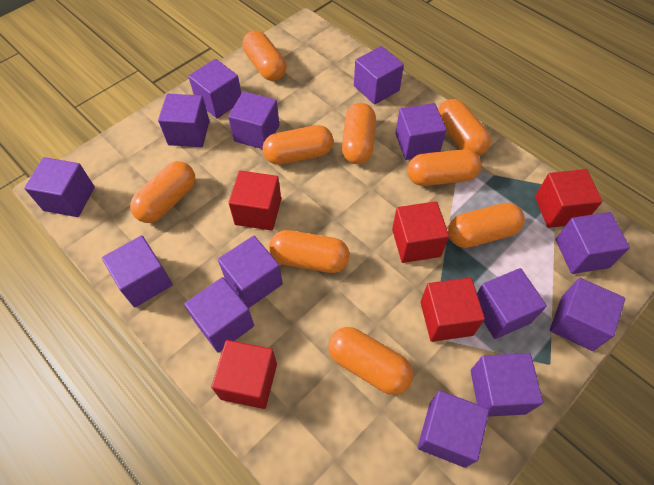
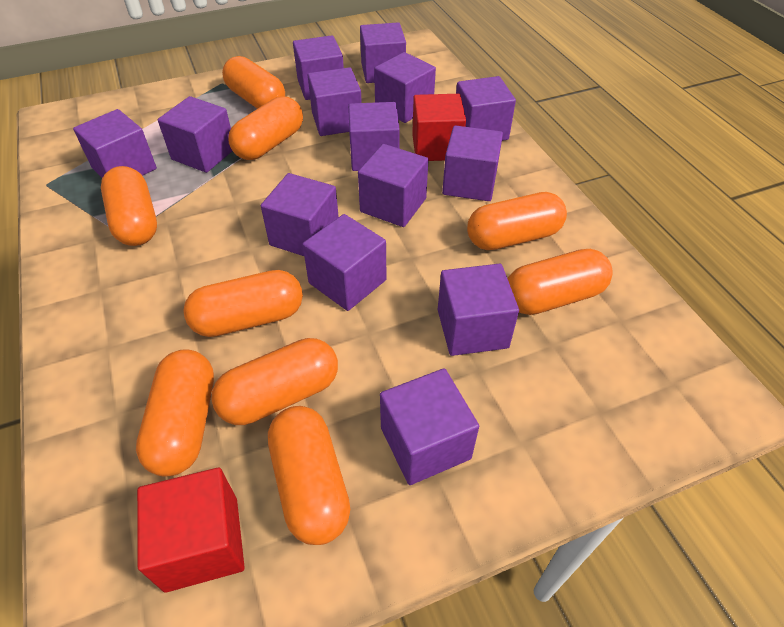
red cube: [211,340,277,409] [228,171,281,231] [392,201,449,263] [420,277,485,342] [535,169,602,228] = 5 -> [137,468,245,593] [412,94,466,161] = 2

